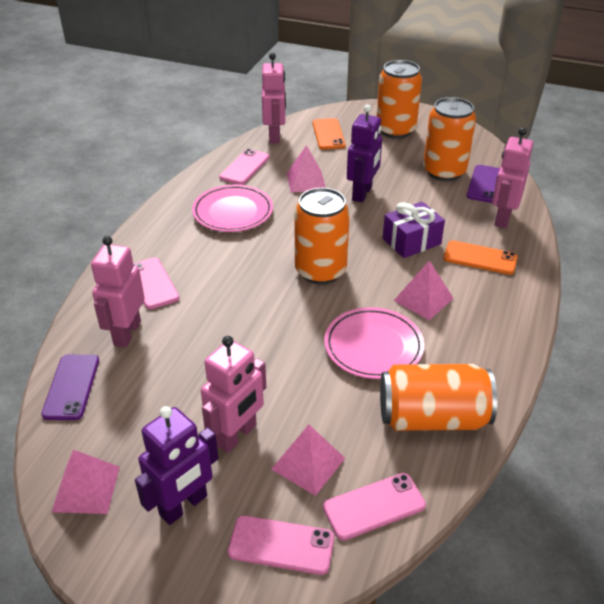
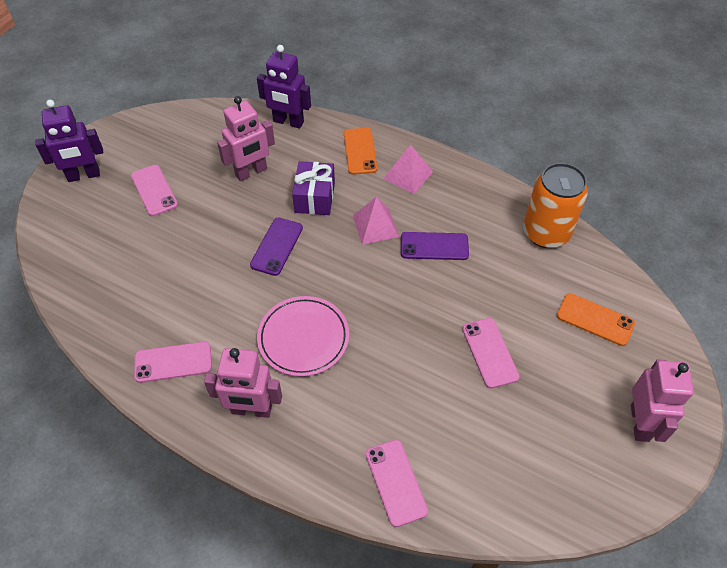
orange can: [294,188,350,284] [377,60,422,138] [380,364,497,431] [423,97,476,181] = 4 -> [523,163,588,248] = 1
pink plate: [192,184,273,232] [324,307,424,379] = 2 -> [257,296,349,377] = 1
pink pyramid: [52,450,120,514] [271,424,345,496] [287,145,326,193] [394,260,454,320] = 4 -> [353,197,399,245] [383,145,433,194] = 2
pink robot: [91,236,145,347] [201,336,266,453] [262,53,286,144] [492,128,533,228] = 4 -> [204,348,282,418] [217,96,275,181] [631,360,694,442] = 3

